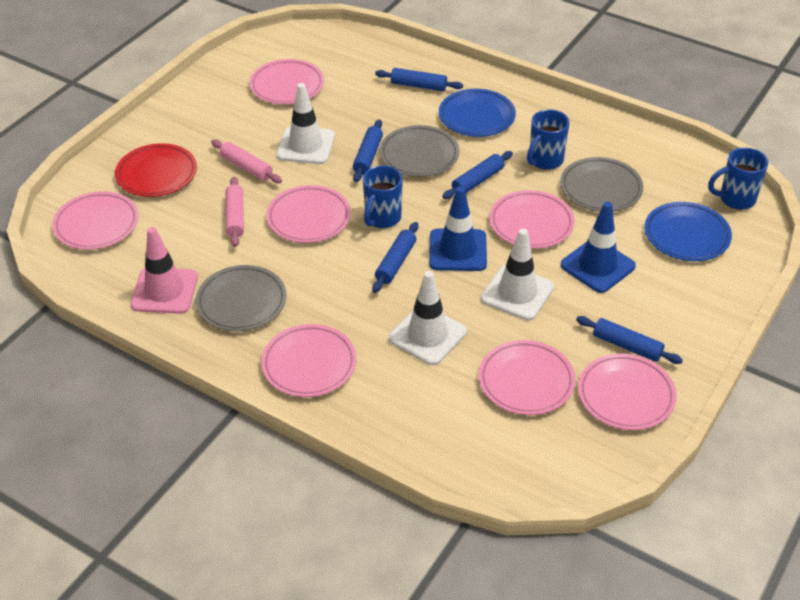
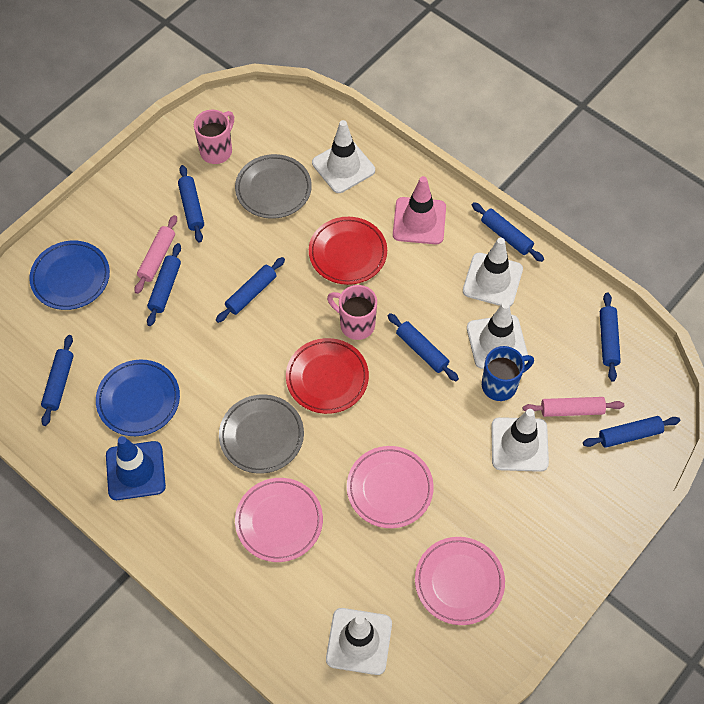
blue mug: [363,165,403,228] [527,109,570,170] [708,147,768,210] = 3 -> [482,346,534,401] = 1
blue rolling pin: [353,120,383,182] [372,222,418,293] [375,68,463,91] [442,151,513,199] [576,316,683,364] = 5 -> [41,335,74,426] [147,243,181,326] [178,165,204,243] [216,257,285,323] [388,313,459,381] [472,202,544,262] [583,416,680,448] [600,292,621,382] = 8
blue traffic cone: [429,186,487,271] [560,202,636,293] = 2 -> [106,436,166,500] = 1
grey plate: [196,265,286,331] [380,125,459,177] [560,157,643,212] = 3 -> [219,394,304,474] [235,154,312,219] = 2
pink mug: none = 0 -> [194,110,234,164] [327,285,377,340] = 2
pink plate: [52,191,139,250] [249,59,324,104] [261,324,356,397] [266,185,351,243] [479,340,576,415] [489,190,575,249] [578,353,677,430] = 7 -> [235,478,323,562] [347,446,434,528] [415,537,505,625] = 3
red plate: [115,143,197,197] = 1 -> [286,338,369,414] [309,217,387,285] = 2
white traffic cone: [276,83,335,164] [389,271,467,365] [481,229,554,320] = 3 -> [312,120,375,193] [326,608,392,675] [463,238,523,306] [467,302,528,369] [491,409,549,472] = 5

